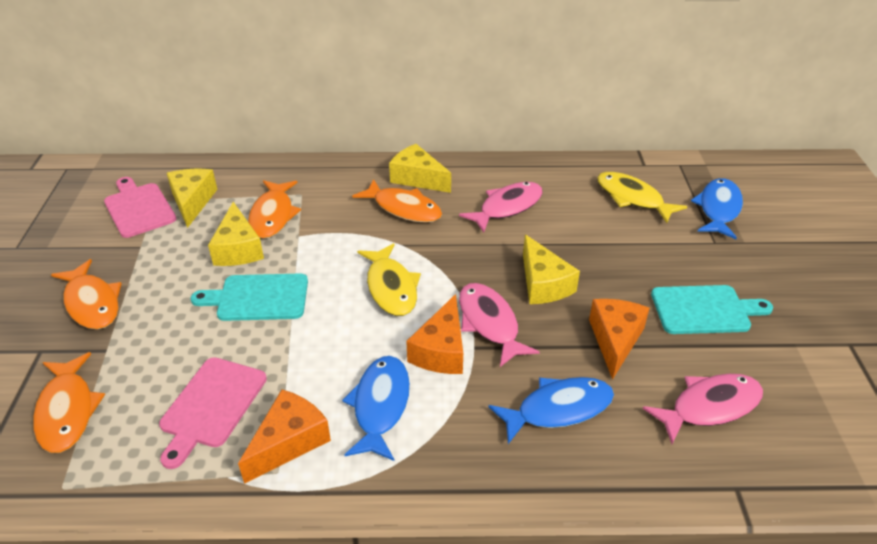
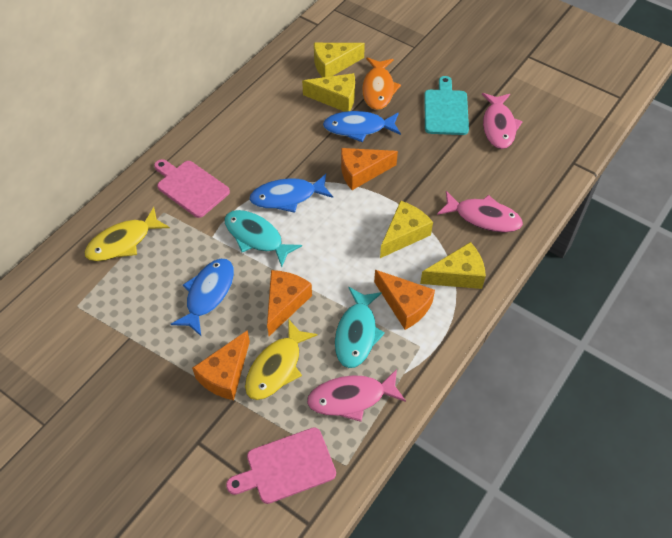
orange cheese: [238,389,331,484] [406,294,463,374] [589,299,650,380] = 3 -> [192,330,250,400] [267,270,312,336] [341,148,398,190] [374,270,435,330] = 4
orange fish: [33,352,105,453] [51,259,122,329] [248,180,301,239] [352,179,442,223] = 4 -> [362,57,401,110] = 1
turquoise cutting board: [191,274,308,321] [651,285,773,334] = 2 -> [424,76,469,135] = 1
turquoise fish: none = 0 -> [224,210,302,267] [335,287,385,368] = 2

